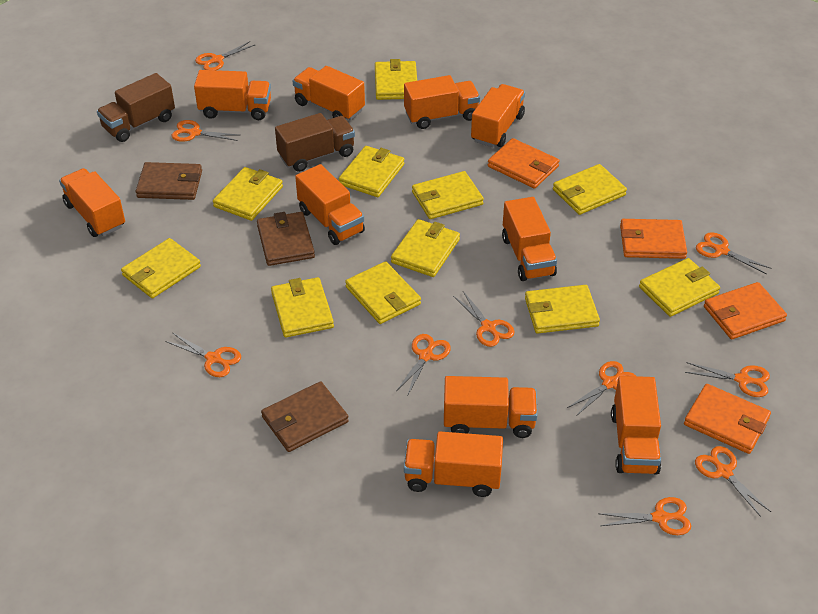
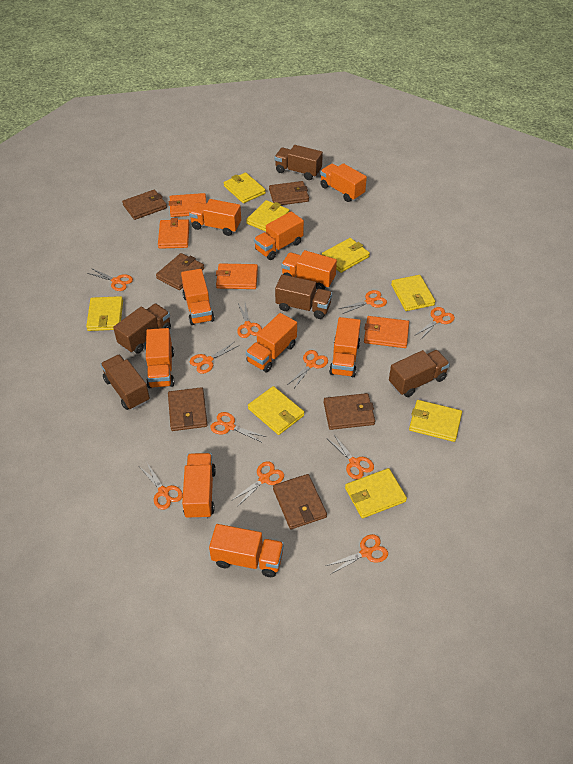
brown truck: [97,73,175,142] [275,113,355,172] = 2 -> [100,354,150,410] [113,303,171,354] [275,145,323,180] [275,274,332,319] [389,350,450,397] = 5
brown wallet: [136,162,202,200] [257,212,315,266] [261,381,349,452] = 3 -> [122,190,167,220] [156,253,204,290] [168,387,207,431] [269,181,309,205] [273,474,327,529] [324,393,375,430] = 6
orange scissors: [165,333,241,377] [172,120,239,142] [195,41,256,70] [396,334,451,395] [453,291,515,347] [567,361,636,416] [598,497,691,535] [685,362,770,397] [695,446,771,517] [696,232,771,274] = 10 -> [87,268,133,291] [140,461,183,510] [190,342,238,374] [210,412,266,443] [231,461,284,507] [237,303,262,338] [287,350,328,388] [326,534,388,574] [328,435,374,480] [339,290,387,314] [414,307,455,340] = 11
yellow wallet: [121,238,201,298] [213,167,283,221] [271,277,334,337] [339,146,404,197] [345,261,421,324] [375,59,417,100] [391,219,460,277] [412,171,484,219] [525,285,600,334] [553,164,627,215] [639,258,720,317] = 11 -> [86,296,123,331] [224,173,266,203] [246,200,290,231] [248,386,304,435] [322,238,370,273] [345,468,407,518] [391,275,435,311] [409,400,462,442] = 8

